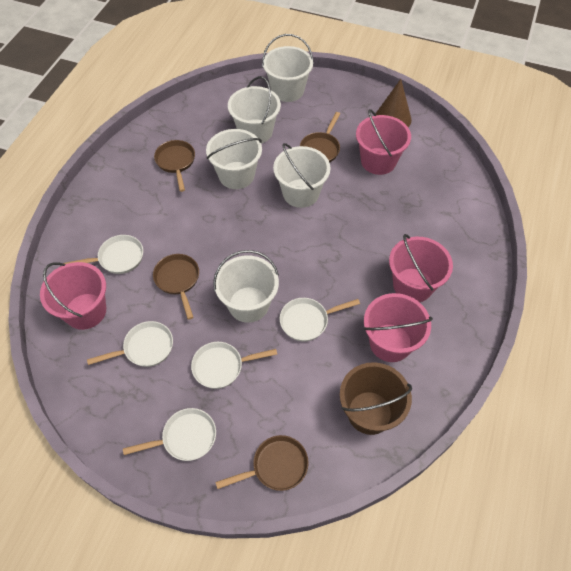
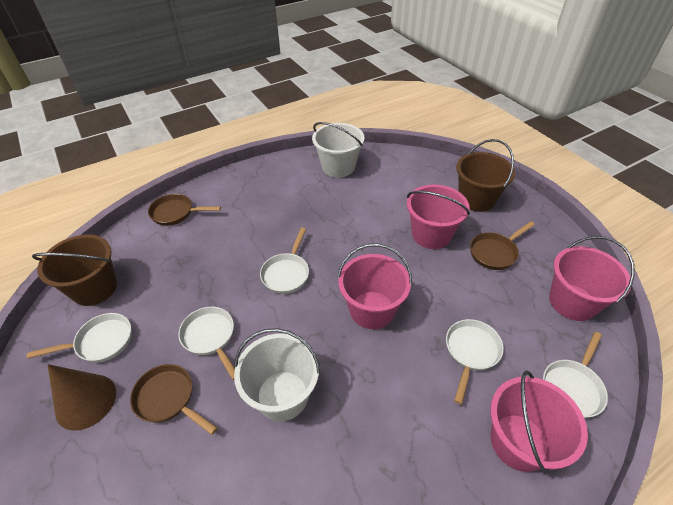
brown bucket: [340,362,412,435] = 1 -> [32,234,117,306] [456,139,515,212] = 2
brown pan: [153,254,199,320] [154,140,195,192] [215,435,309,491] [300,112,340,163] = 4 -> [130,364,217,435] [148,194,221,226] [470,221,535,270] = 3
white bucket: [206,129,262,189] [213,250,279,323] [228,76,281,144] [262,34,314,102] [273,143,331,208] = 5 -> [234,328,320,421] [312,122,364,178] = 2

